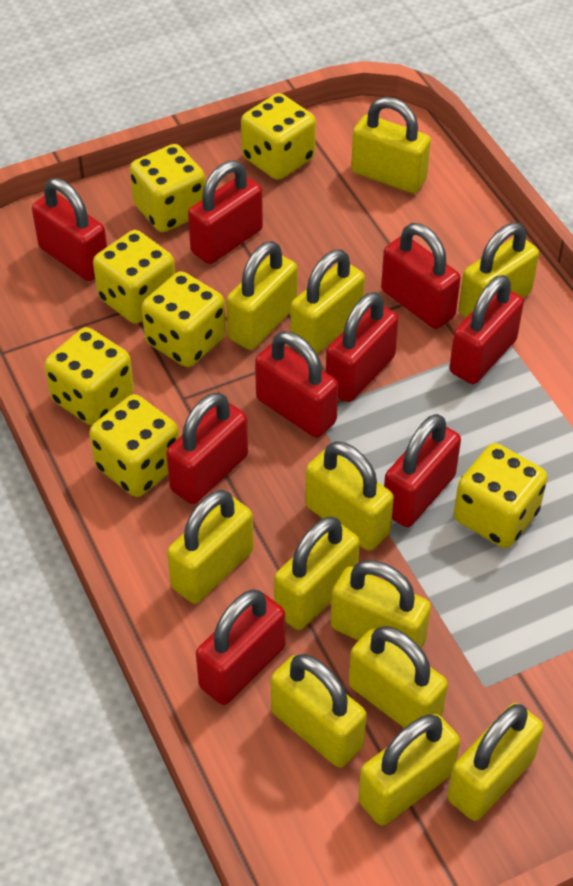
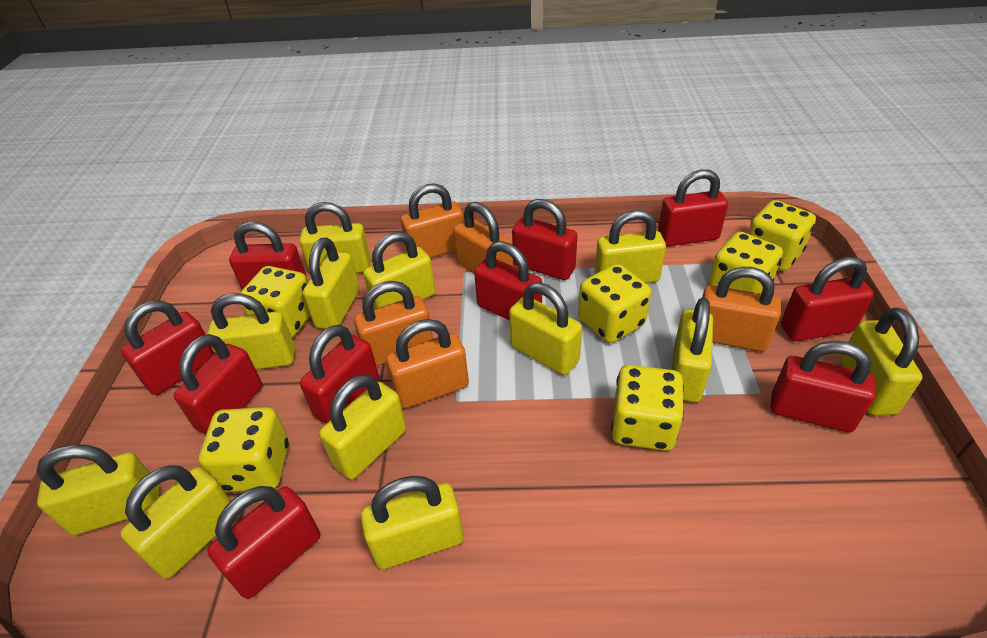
orange padlock: none = 0 -> [354,281,433,366] [386,319,469,409] [401,183,464,258] [453,202,513,273] [702,267,781,352] = 5
red padlock: [32,178,107,281] [166,392,248,504] [188,161,263,264] [196,590,285,705] [255,331,338,438] [326,292,399,402] [381,223,461,329] [384,414,461,527] [449,275,524,384] = 9 -> [121,301,214,395] [174,334,262,434] [207,486,320,599] [229,221,307,290] [300,325,379,424] [474,241,542,320] [512,199,578,280] [658,169,728,246] [770,341,876,433] [781,257,874,341] = 10
yellow dice: [44,327,134,426] [89,394,179,497] [93,230,175,324] [130,144,206,232] [142,271,226,367] [241,93,316,180] [454,443,547,548] = 7 -> [199,407,289,492] [240,266,310,337] [578,264,651,343] [611,365,684,451] [708,232,783,293] [748,200,816,271] = 6

